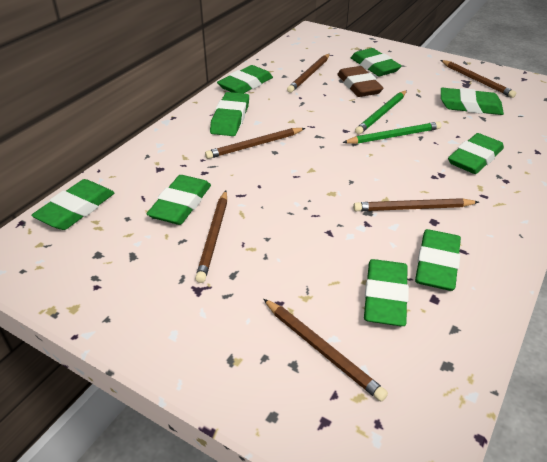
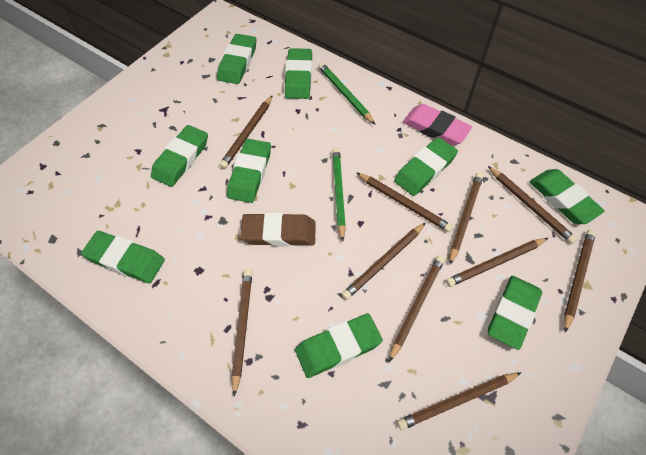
brown pencil: [195,191,227,283] [205,128,305,159] [264,299,388,401] [287,54,330,93] [353,198,479,211] [441,60,516,98] = 6 -> [220,95,273,169] [231,269,252,396] [341,223,426,300] [356,172,453,232] [389,256,445,362] [397,372,522,430] [446,238,548,287] [450,173,483,265] [488,166,577,244] [564,230,596,333] = 10
pink eraser: none = 0 -> [403,104,472,146] = 1

